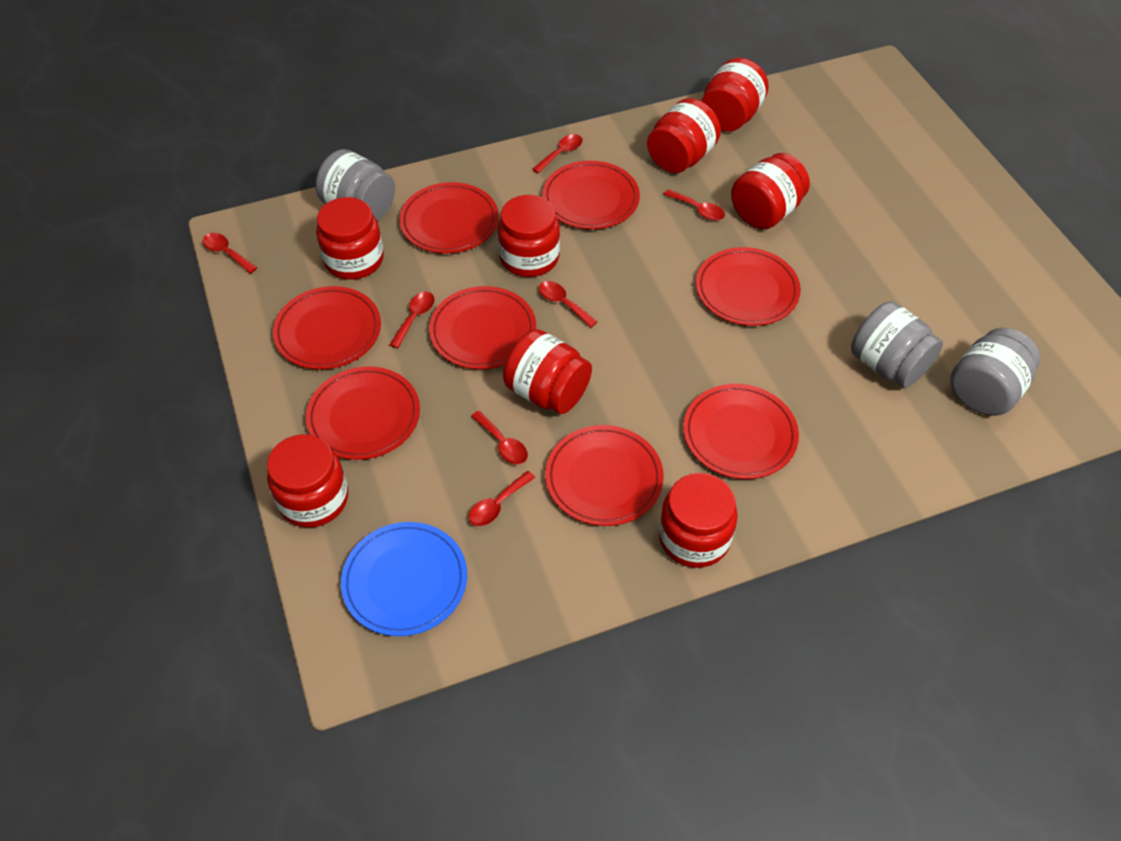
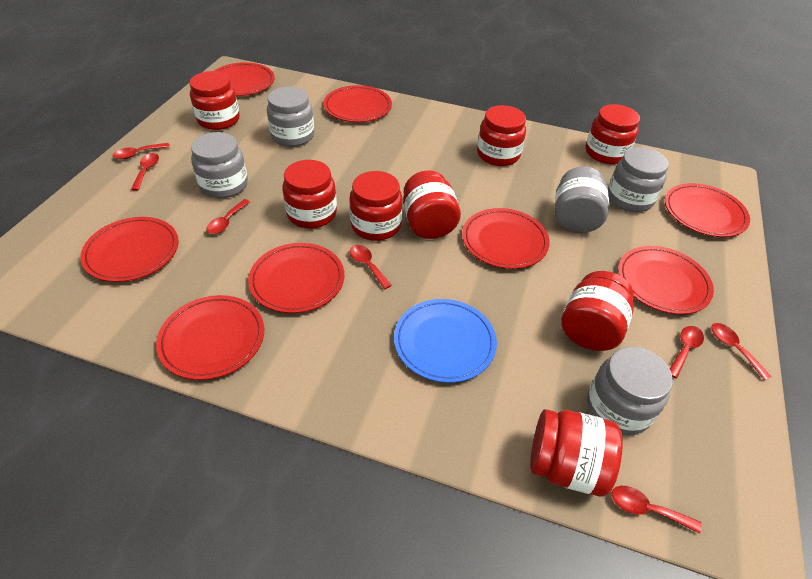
grey jar: [316,149,395,221] [851,301,943,388] [950,328,1040,416] = 3 -> [191,132,248,198] [267,86,314,147] [555,166,609,233] [587,347,673,436] [608,147,669,212] = 5

